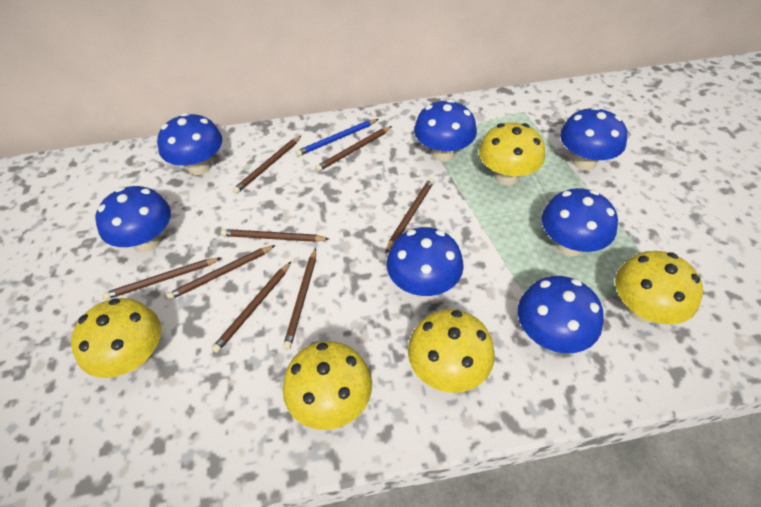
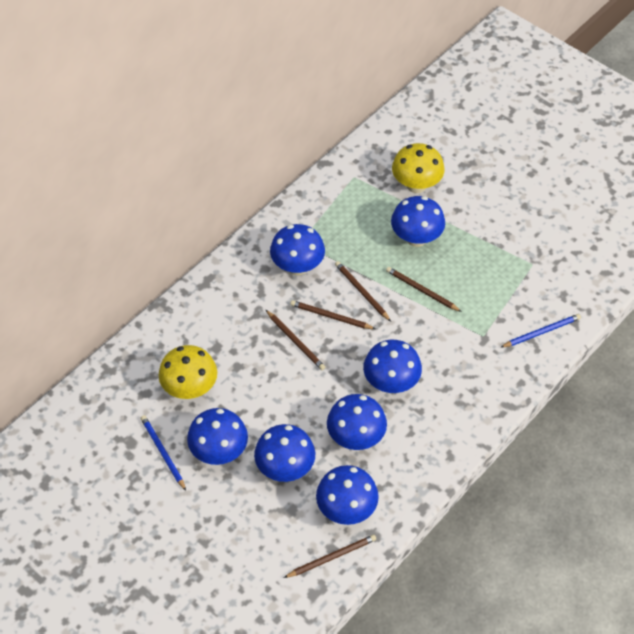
blue pencil: [296,119,379,156] = 1 -> [140,415,186,491] [500,314,581,348] = 2
brown pencil: [103,258,221,300] [166,245,275,300] [212,262,291,353] [221,229,329,242] [233,135,302,194] [283,248,316,349] [315,126,392,172] [385,178,434,253] = 8 -> [266,310,325,370] [284,535,376,578] [290,300,375,329] [335,261,391,321] [386,267,462,312] = 5
yellow mushroom: [71,298,161,378] [283,341,372,430] [408,309,495,393] [479,122,545,185] [615,251,703,325] = 5 -> [158,345,217,399] [392,143,445,193] = 2

